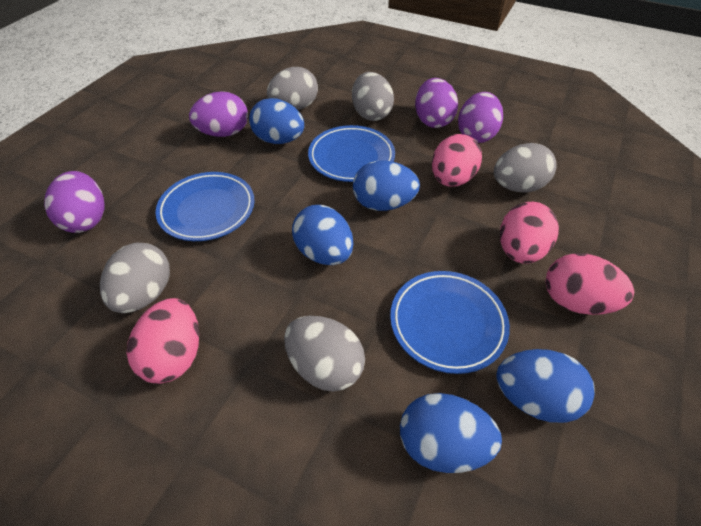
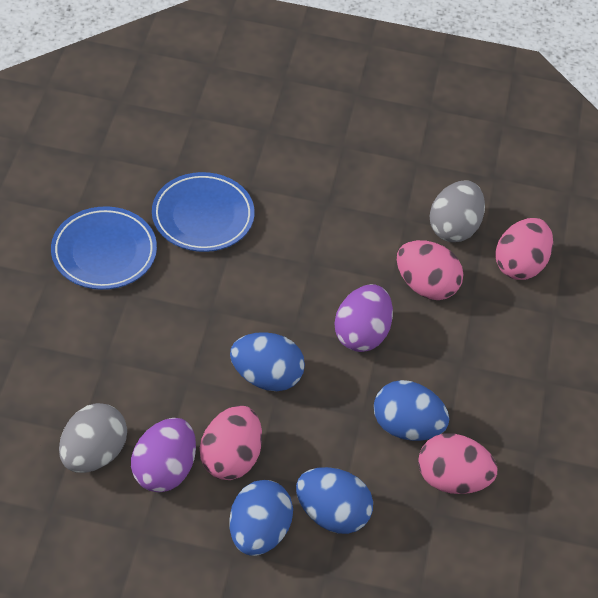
blue egg: [249,98,304,144] [292,205,353,265] [353,160,420,211] [400,393,502,473] [496,349,595,423] = 5 -> [229,480,293,556] [230,332,305,391] [296,467,373,534] [374,380,449,441] = 4
blue plate: [155,172,254,241] [308,125,395,182] [390,271,510,374] = 3 -> [51,206,157,290] [152,172,254,252] = 2
grey egg: [100,243,170,313] [267,67,318,110] [284,316,365,392] [352,72,394,121] [494,143,557,192] = 5 -> [59,403,127,473] [430,180,485,242] = 2
purple egg: [44,171,104,233] [189,91,248,137] [415,78,458,128] [458,92,503,143] = 4 -> [131,418,196,492] [334,284,393,352] = 2

